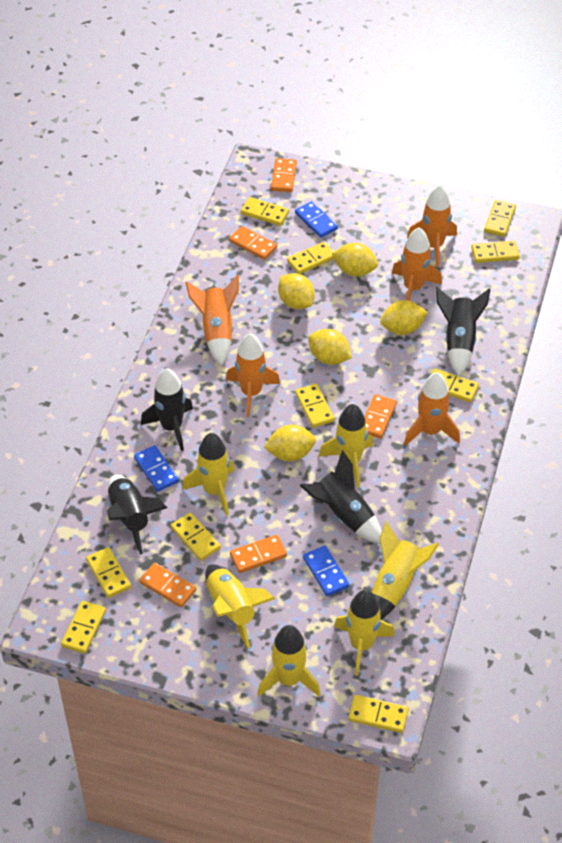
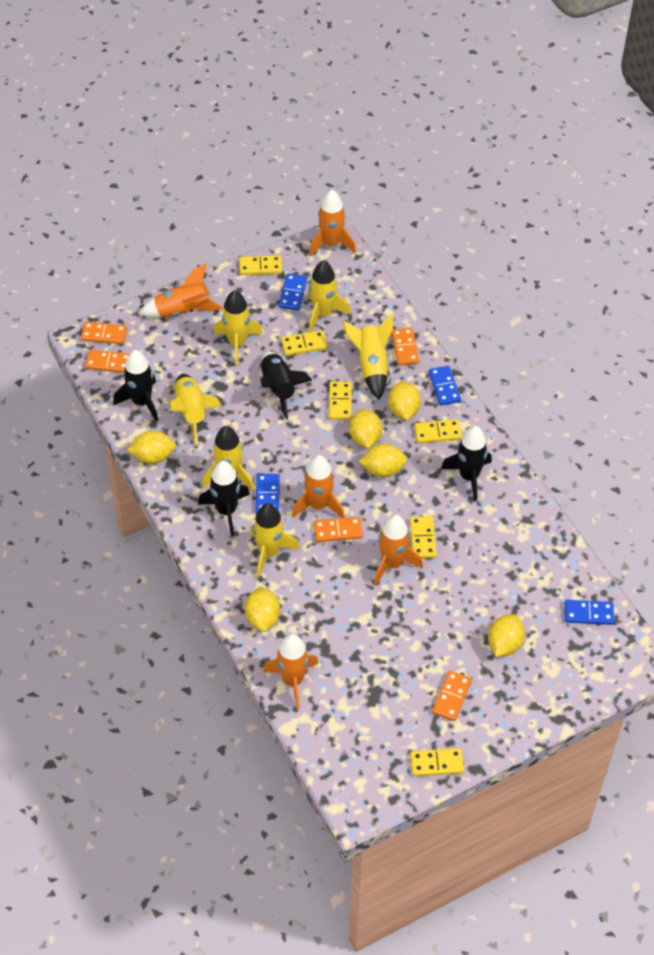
blue domino: [134,445,179,492] [295,201,338,238] [303,546,349,596] = 3 -> [256,474,280,514] [279,274,307,310] [429,366,461,406] [565,600,614,625] = 4
yellow domino: [61,601,106,654] [86,547,131,598] [171,513,221,561] [241,197,289,226] [287,242,334,274] [295,384,335,428] [348,695,409,733] [432,369,479,402] [471,241,520,263] [484,200,516,237] = 10 -> [239,255,282,275] [281,330,328,356] [329,382,352,420] [410,516,437,558] [410,748,464,776] [414,419,462,443] = 6
yellow lemon: [264,425,316,461] [278,273,315,309] [308,329,352,365] [332,243,378,277] [380,300,428,335] = 5 -> [128,430,176,464] [245,586,280,632] [349,409,382,448] [359,444,407,477] [388,381,421,420] [488,614,525,657] = 6

